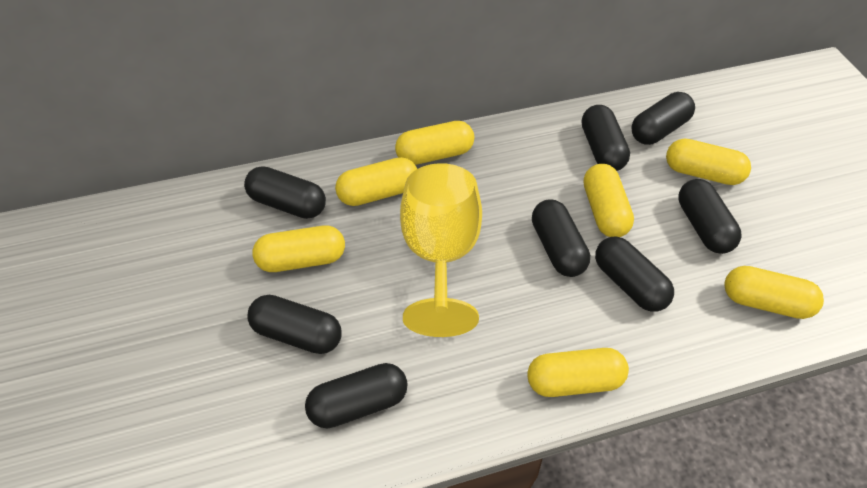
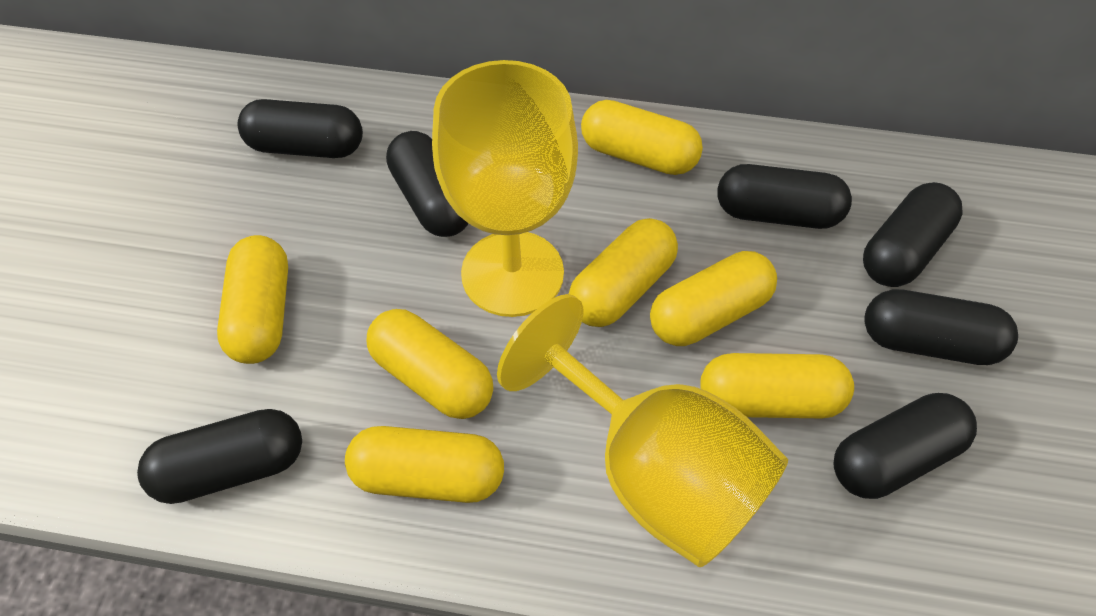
black capsule: [244,166,326,219] [247,295,342,354] [305,363,408,428] [532,199,590,277] [582,105,630,171] [595,237,674,312] [631,92,695,145] [678,179,741,254] = 8 -> [137,409,302,504] [238,99,363,158] [386,131,468,237] [717,164,852,229] [834,393,977,499] [863,182,963,287] [864,289,1018,365] = 7
yellow goblet: [400,163,482,337] = 1 -> [432,60,578,317] [497,294,788,567] = 2

